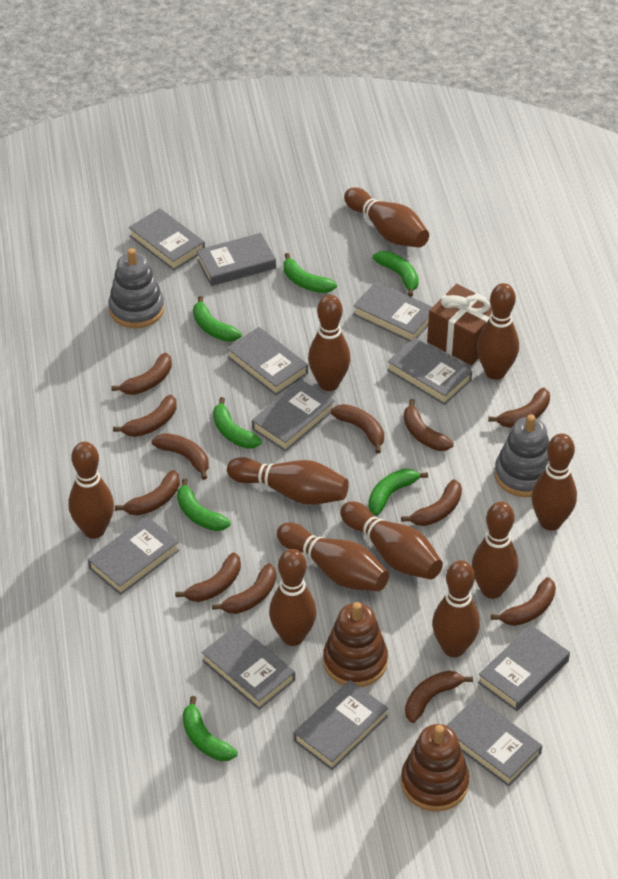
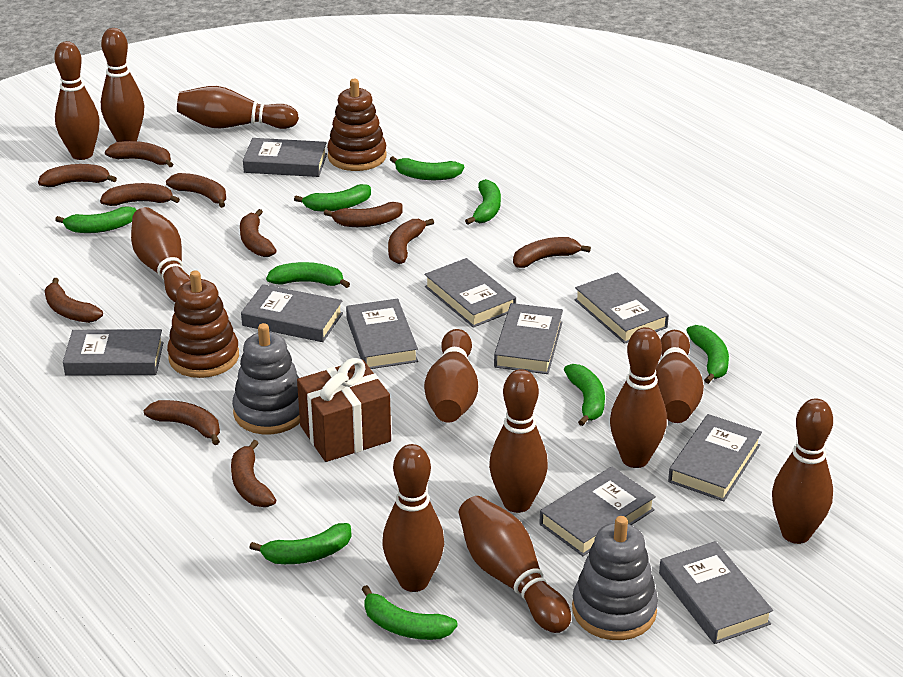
brown banana: [111,353,172,395] [113,395,177,437] [115,470,180,516] [151,433,209,480] [175,553,241,602] [212,563,276,614] [331,404,384,454] [401,479,462,526] [404,399,454,451] [405,671,473,723] [488,388,550,428] [491,577,556,626] = 12 -> [38,164,117,187] [45,278,103,323] [100,183,180,206] [105,141,173,167] [144,400,220,445] [166,173,226,208] [231,440,276,507] [240,209,277,257] [324,202,403,227] [388,219,434,264] [513,237,591,268] = 11
green banana: [177,478,231,531] [182,696,238,761] [193,296,242,342] [213,397,262,449] [283,253,337,293] [368,468,428,515] [373,251,419,297] = 7 -> [55,206,136,233] [249,523,351,564] [266,262,350,288] [294,184,371,211] [362,585,458,640] [390,156,464,180] [465,179,501,225] [564,364,605,426] [686,325,729,384] = 9
grey book: [88,516,180,595] [129,208,205,270] [196,233,276,286] [202,624,295,710] [227,327,308,395] [252,379,335,452] [294,680,388,770] [353,281,432,342] [387,338,472,405] [446,697,542,787] [478,625,570,711] = 11 -> [63,329,164,376] [241,284,343,342] [243,138,327,177] [346,298,418,369] [424,258,516,328] [494,303,563,374] [540,467,656,556] [575,272,669,344] [659,541,773,644] [668,414,762,501] = 10

